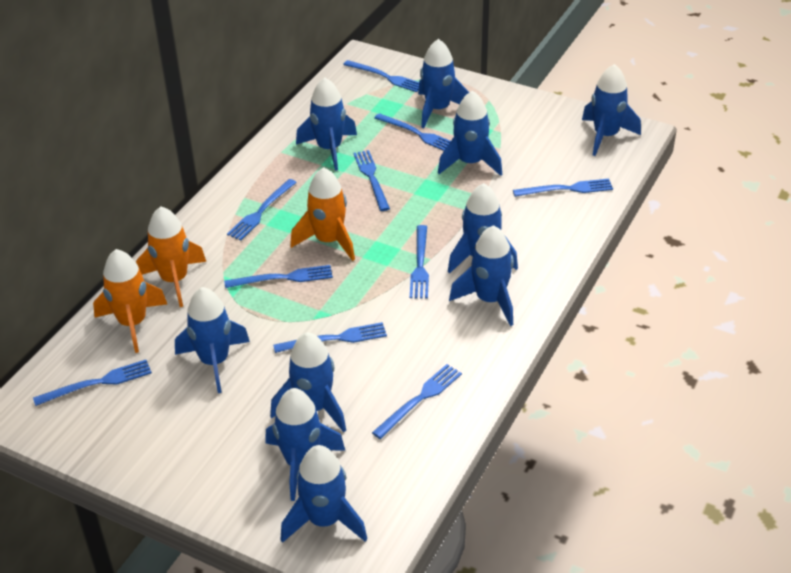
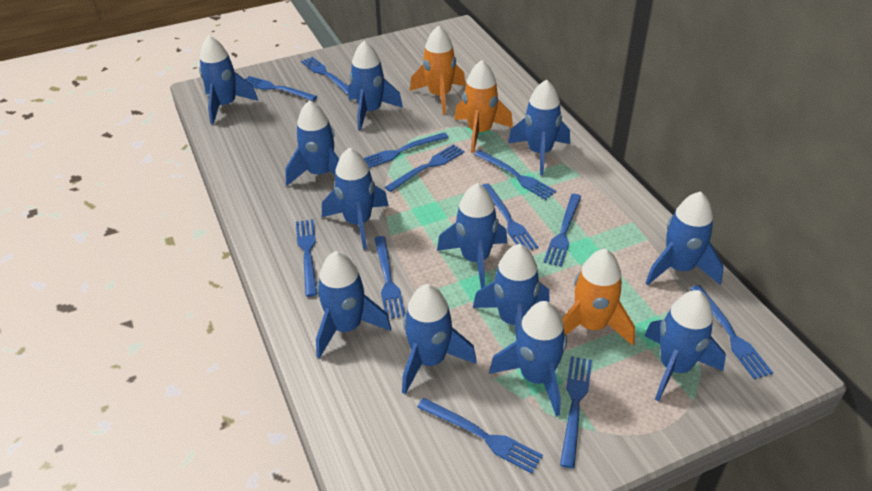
blue fork: [33,360,152,406] [224,265,333,288] [227,179,297,240] [273,322,387,353] [343,60,419,92] [353,150,390,211] [372,364,462,439] [374,113,451,151] [410,225,429,299] [513,179,613,197] = 10 -> [246,76,317,101] [296,219,317,297] [301,57,348,95] [364,132,449,168] [374,236,405,318] [385,144,465,192] [417,398,543,474] [474,150,556,200] [482,184,538,250] [543,194,582,267] [560,356,592,469] [690,285,773,379] = 12
blue rocket: [175,287,250,393] [265,388,345,501] [270,332,346,432] [280,445,367,543] [296,78,357,171] [418,39,469,128] [438,91,502,176] [448,183,518,274] [449,225,514,326] [582,64,641,156] = 10 -> [199,35,258,124] [285,100,339,186] [316,251,391,358] [322,147,389,249] [348,41,403,131] [402,284,476,394] [437,183,507,289] [473,244,550,341] [489,301,567,416] [508,79,570,176] [645,290,726,402] [646,191,724,285] = 12

